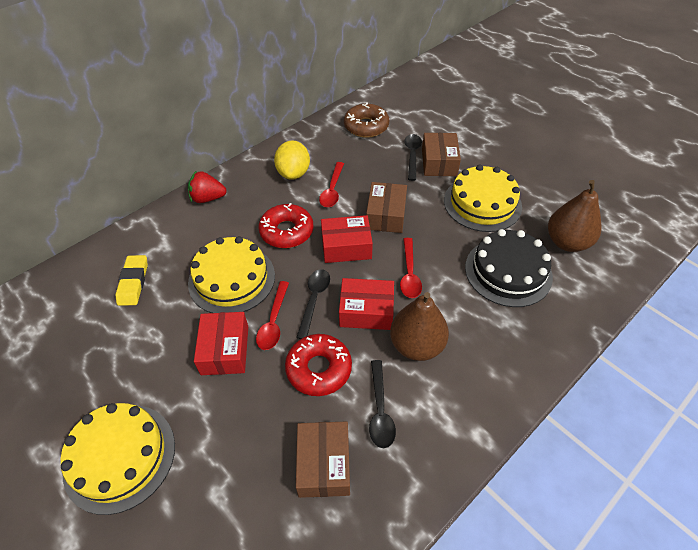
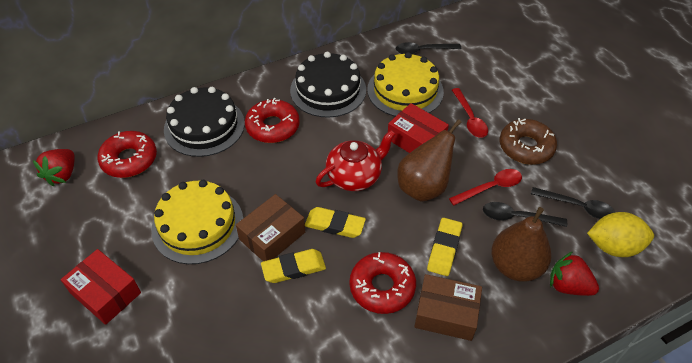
black cake: [465,229,553,307] = 1 -> [164,87,245,157] [290,52,366,118] = 2
brown box: [296,421,350,498] [366,182,407,233] [422,133,461,176] = 3 -> [236,194,305,261] [414,274,482,341] = 2
red box: [194,312,248,375] [321,215,373,263] [339,278,394,330] = 3 -> [61,249,141,325] [388,103,449,153] = 2
red donut: [259,203,314,248] [285,334,352,396] = 2 -> [97,131,157,178] [245,98,300,143] [349,252,416,314] = 3
red spoon: [256,281,289,350] [319,162,344,207] [400,238,422,298] = 3 -> [449,169,522,206] [452,88,488,138] = 2
red strawberry: [188,170,227,203] = 1 -> [33,149,75,187] [550,251,599,296] = 2
red teapot: none = 0 -> [316,130,396,191] = 1
yellow cake: [61,403,175,515] [188,236,275,313] [444,165,522,232] = 3 -> [151,180,243,264] [367,52,444,117] = 2
yellow eraser: [115,255,148,306] = 1 -> [261,249,326,283] [305,207,366,238] [427,218,462,276] = 3

